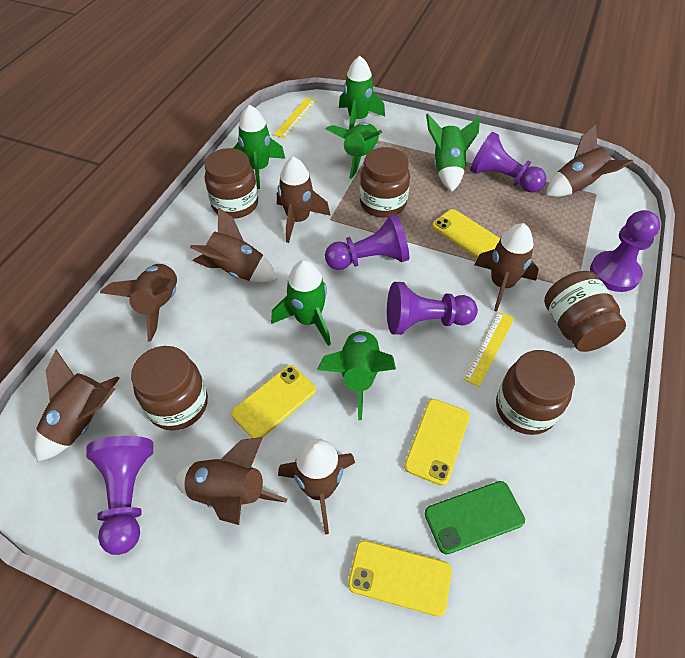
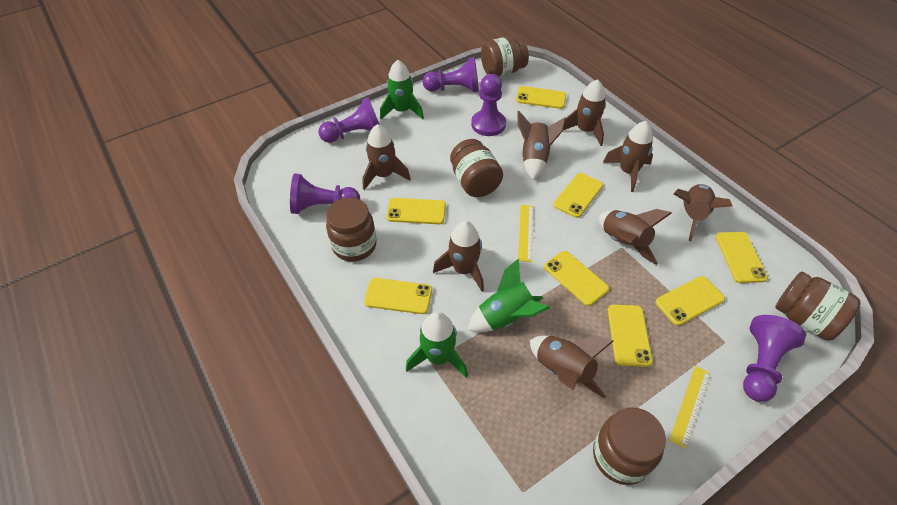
green phone: [425,481,525,555] = 1 -> none = 0
green rocket: [233,105,285,189] [271,260,331,346] [317,329,396,420] [326,122,382,179] [339,56,385,130] [426,114,480,192] = 6 -> [380,60,424,120] [406,312,468,378] [468,258,550,332] = 3
yellow phone: [231,365,316,438] [348,540,452,617] [404,399,470,486] [432,209,500,258] = 4 -> [364,278,432,314] [386,198,446,224] [516,86,566,109] [544,251,609,306] [553,173,603,218] [608,305,653,367] [656,276,725,326] [716,232,768,283] = 8

